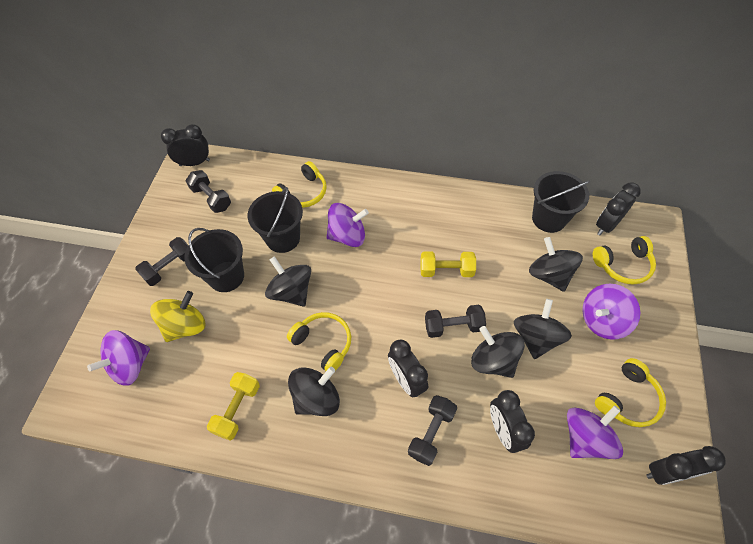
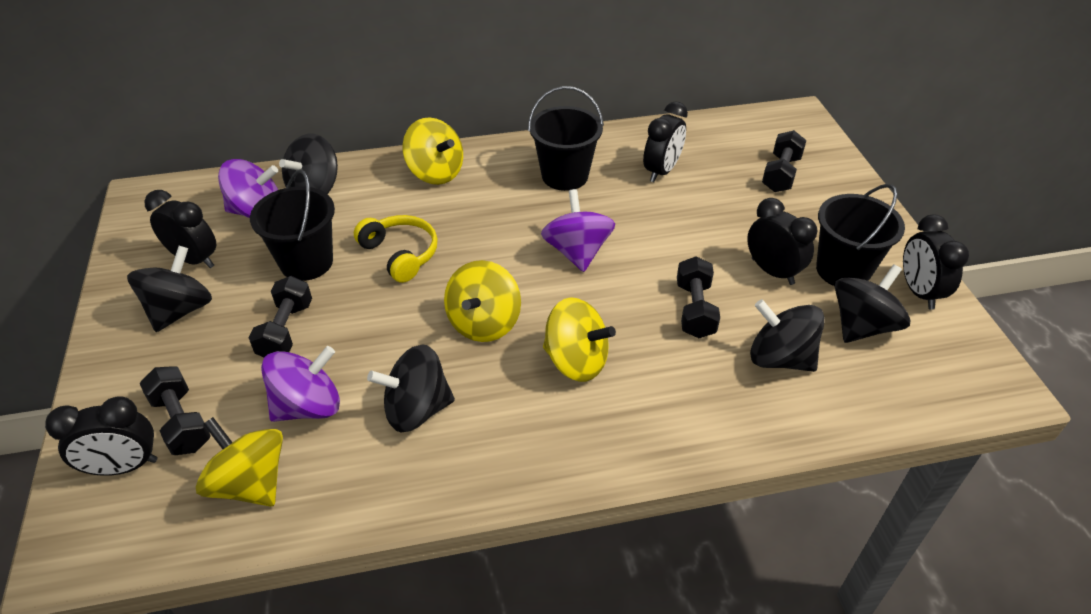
purple spinning top: [87,330,150,386] [326,203,369,247] [567,405,623,459] [582,284,640,340] = 4 -> [218,159,278,218] [261,346,340,422] [541,189,615,272] = 3
yellow dumbbell: [207,372,260,441] [420,251,476,277] = 2 -> none = 0
yellow headphones: [272,161,327,208] [287,312,351,371] [593,236,656,284] [595,358,666,427] = 4 -> [354,215,438,283] = 1
yellow spinning top: [150,291,205,342] = 1 -> [196,417,283,507] [402,117,463,185] [444,260,521,342] [543,297,616,382] = 4

